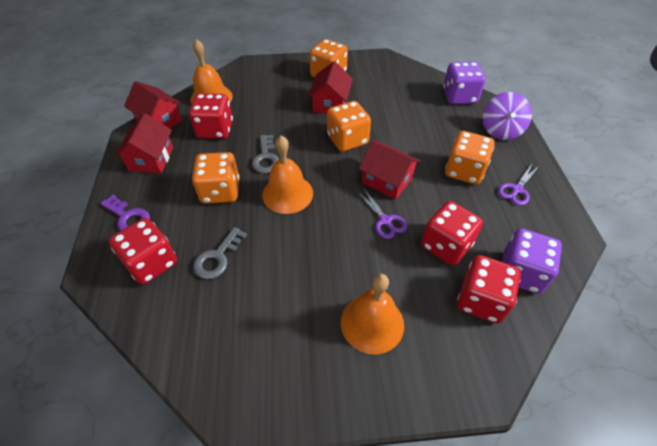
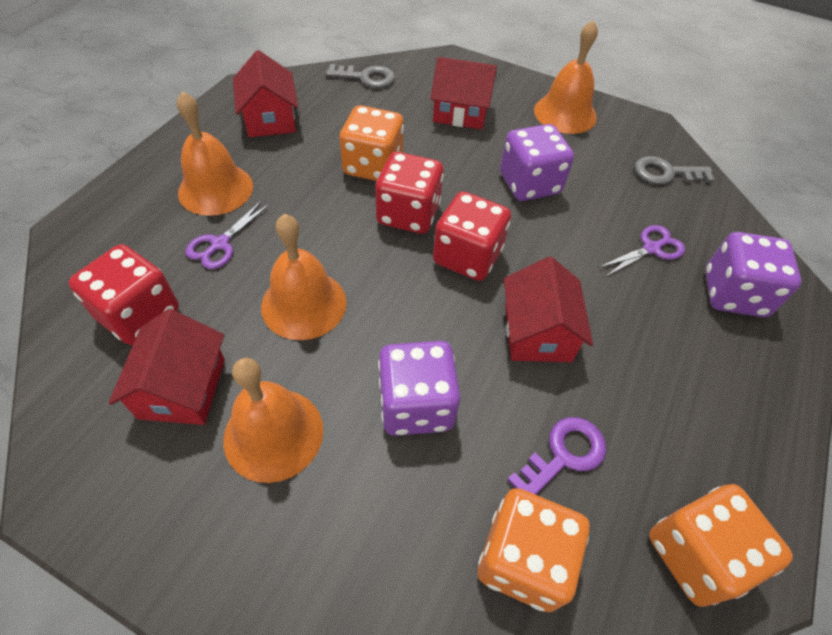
orange bell: [191,39,233,104] [262,136,313,214] [341,273,404,355] = 3 -> [177,91,253,216] [223,358,323,483] [261,214,347,340] [534,20,598,134] = 4
orange dice: [192,152,239,204] [309,39,348,77] [327,101,371,152] [445,131,495,185] = 4 -> [340,105,404,181] [478,488,590,612] [649,484,793,607] = 3
purple dice: [443,62,486,105] [501,228,562,294] = 2 -> [378,341,461,436] [500,124,574,201] [705,232,801,317] = 3
purple spinning top: [483,92,532,140] = 1 -> none = 0
red dice: [109,218,177,285] [189,93,233,139] [421,201,483,265] [457,255,521,323] = 4 -> [69,244,179,345] [375,152,444,234] [433,191,511,281] = 3

